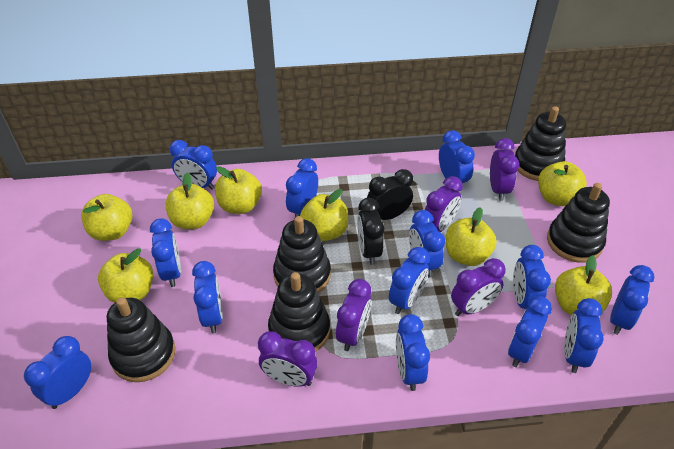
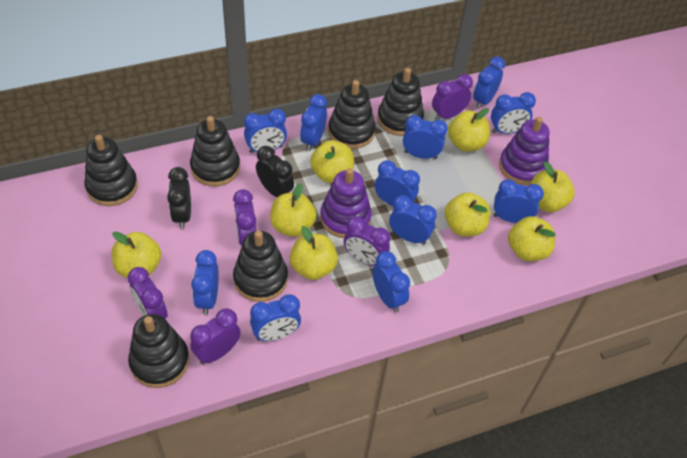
black stacking toy: [107,297,176,382] [268,272,330,352] [273,216,331,293] [515,106,566,181] [547,183,610,263] = 5 -> [84,135,138,206] [128,314,189,388] [190,116,240,186] [233,230,288,302] [328,80,376,149] [377,68,424,136] = 6
blue clock: [24,336,91,409] [150,218,181,287] [170,140,217,190] [192,261,223,333] [286,158,318,217] [389,247,430,314] [396,314,430,391] [409,210,445,278] [439,130,475,183] [508,296,552,367] [513,245,551,310] [564,298,604,373] [610,265,654,335] = 13 -> [191,250,219,315] [244,109,287,153] [250,294,301,341] [300,94,327,151] [372,251,410,312] [375,160,420,206] [389,195,437,245] [403,115,448,159] [473,56,505,109] [491,92,536,134] [494,179,544,223] = 11
purple stacking toy: none = 0 -> [320,168,372,238] [499,117,550,185] = 2

